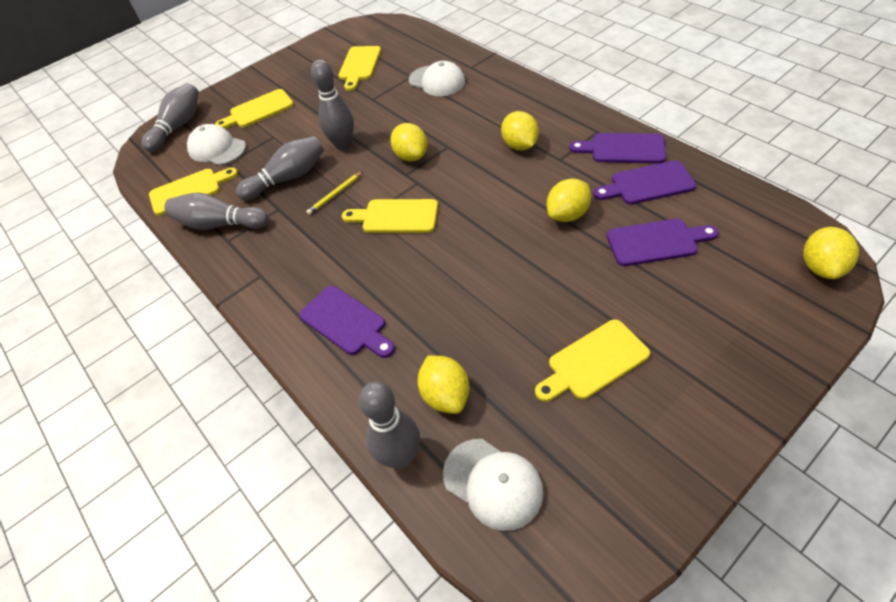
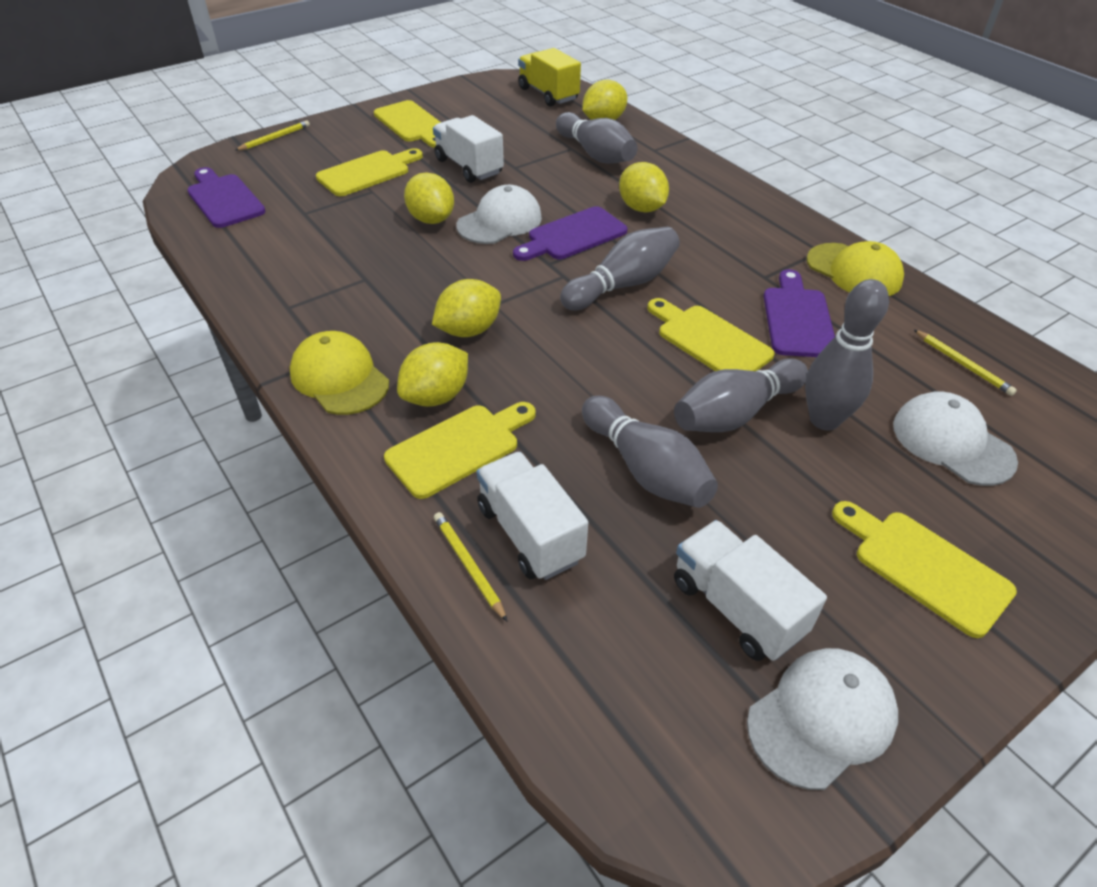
purple cutting board: [299,286,395,358] [569,133,666,164] [593,160,696,204] [607,219,719,266] = 4 -> [187,167,266,228] [513,206,627,261] [763,269,835,357] = 3
white truck: none = 0 -> [433,115,504,183] [476,452,588,580] [674,520,827,661] = 3
yellow cap: none = 0 -> [290,331,389,415] [806,241,904,296] = 2
yellow pencil: [306,171,363,215] = 1 -> [235,120,310,151] [434,512,508,622] [914,330,1017,396] = 3
yellow truck: none = 0 -> [518,48,581,106] = 1

